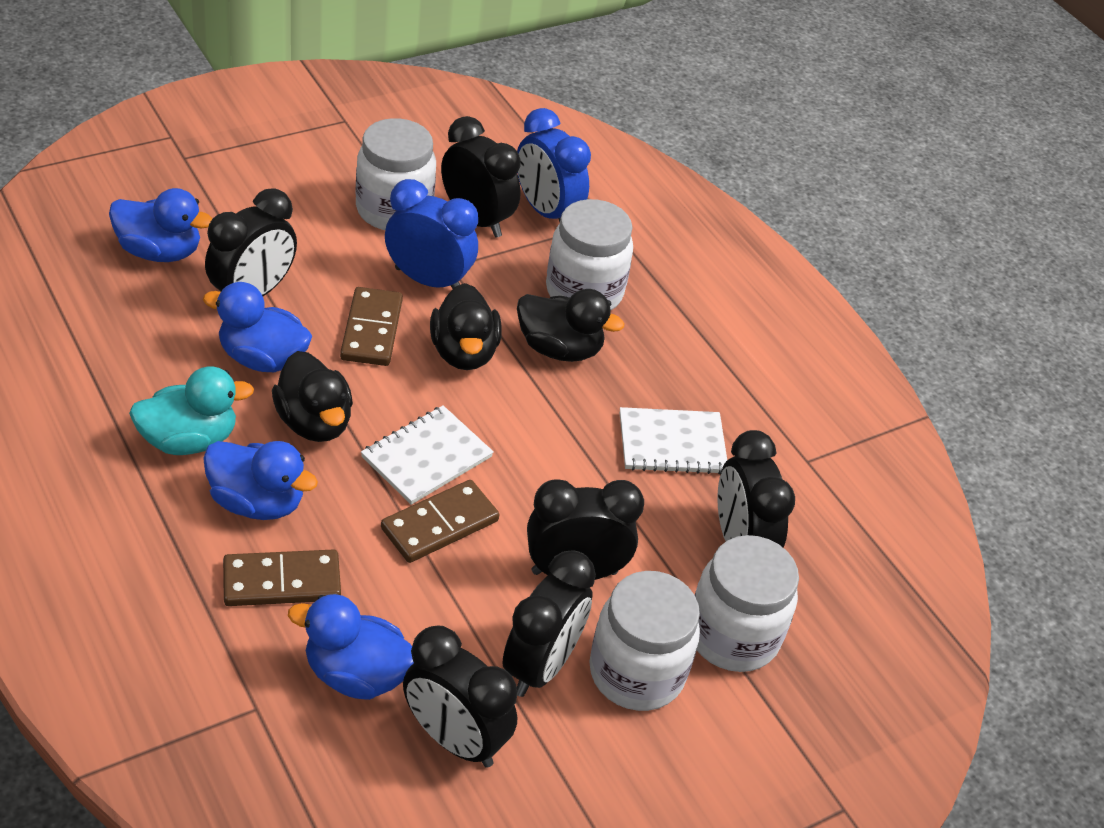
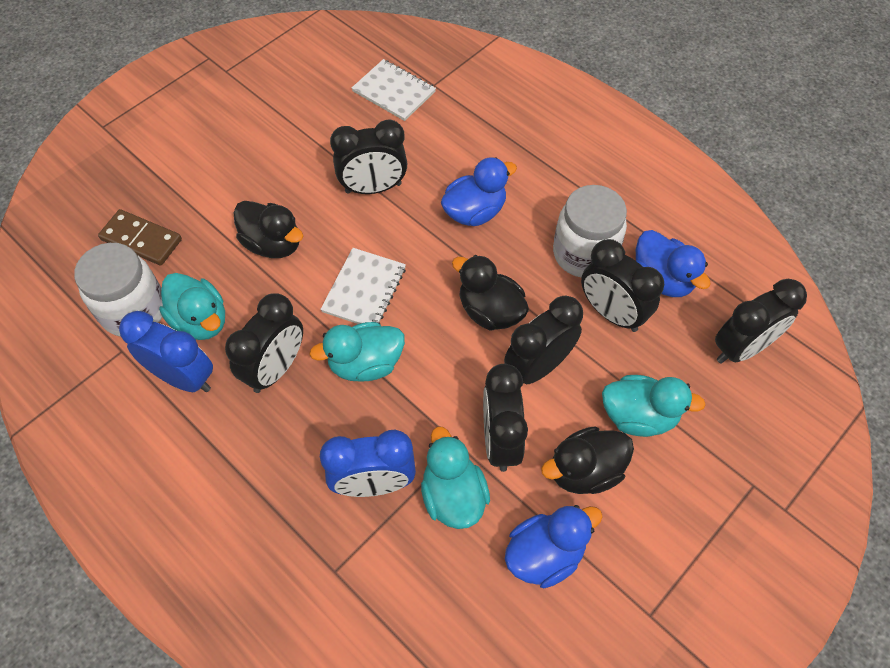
blue duck: [109,188,212,262] [203,282,312,372] [203,441,318,520] [288,594,414,700] = 4 -> [441,157,517,226] [505,505,603,588] [636,230,711,297] = 3
brown domino: [223,549,341,606] [340,287,403,366] [381,480,499,563] = 3 -> [98,209,182,265] = 1
turquoise duck: [129,367,254,455] = 1 -> [159,273,225,340] [309,322,405,381] [421,427,490,529] [602,375,706,437] = 4
white jar: [355,118,436,230] [546,199,633,310] [589,571,700,711] [695,535,799,672] = 4 -> [74,243,163,337] [553,185,627,278] = 2

